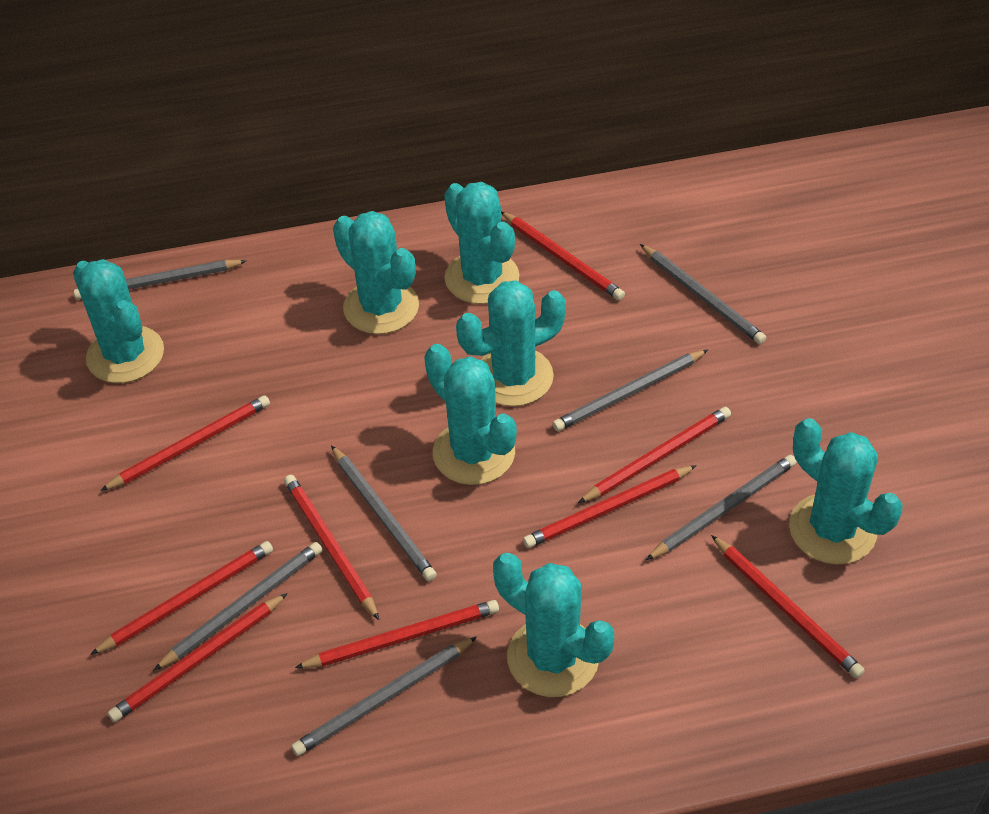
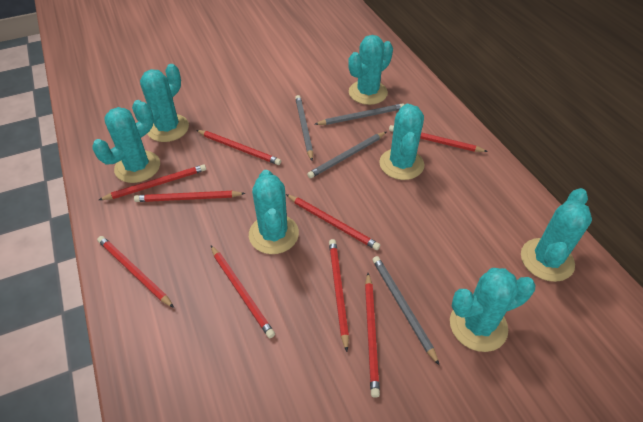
grey pencil: [74,260,246,299] [153,542,322,671] [291,636,477,756] [331,445,437,581] [552,350,708,431] [640,244,766,344] [646,455,797,560] = 7 -> [295,95,313,161] [307,132,386,178] [315,103,404,125] [372,256,440,366] = 4

